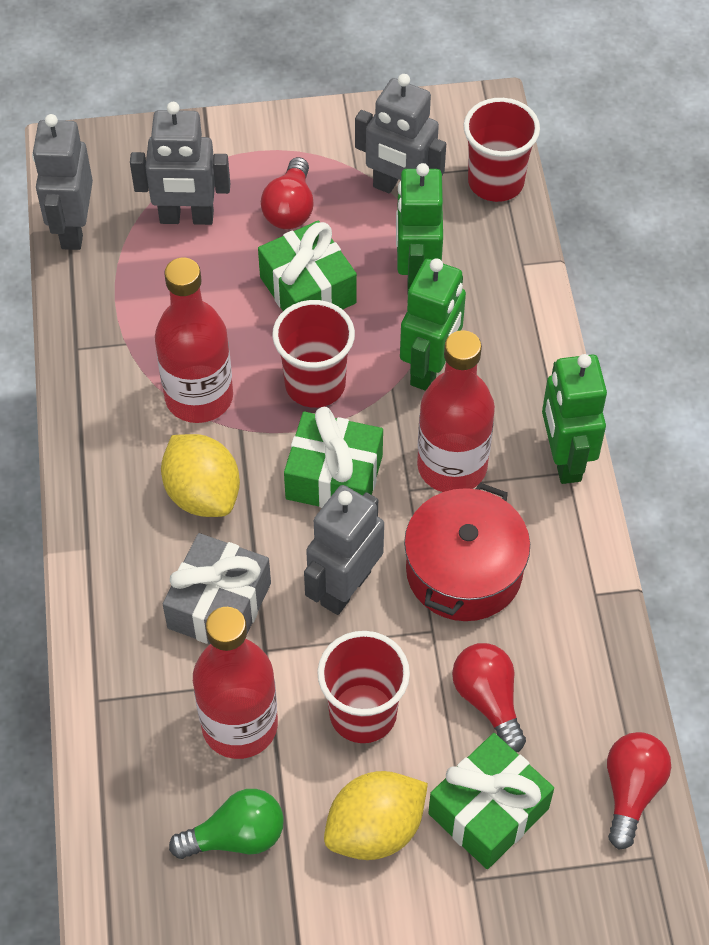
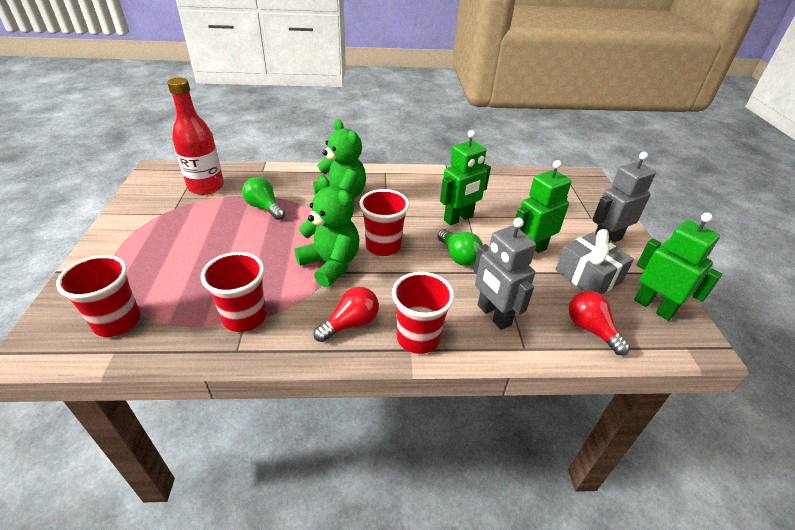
green gift: [258,221,357,311] [284,407,383,508] [428,733,554,869] = 3 -> none = 0
green light bulb: [169,789,284,859] = 1 -> [242,177,285,220] [437,229,483,266] = 2
green teddy bear: none = 0 -> [294,175,359,287] [313,119,366,203] = 2
grey robot: [32,114,93,250] [130,102,230,225] [304,485,384,615] [355,74,446,193] = 4 -> [473,218,537,330] [592,152,656,242] = 2
red bottle: [155,258,233,423] [193,607,278,759] [417,330,495,492] = 3 -> [167,78,224,195] = 1
red cup: [272,300,355,408] [317,631,410,743] [463,98,540,202] = 3 -> [56,255,141,337] [201,252,267,332] [360,189,409,256] [392,272,454,354] = 4
red light bulb: [261,157,314,229] [452,643,526,752] [607,732,671,850] = 3 -> [313,287,379,342] [569,291,630,355] = 2
red pot: [404,483,530,621] = 1 -> none = 0
yellow lemon: [161,434,240,517] [324,771,428,860] = 2 -> none = 0

